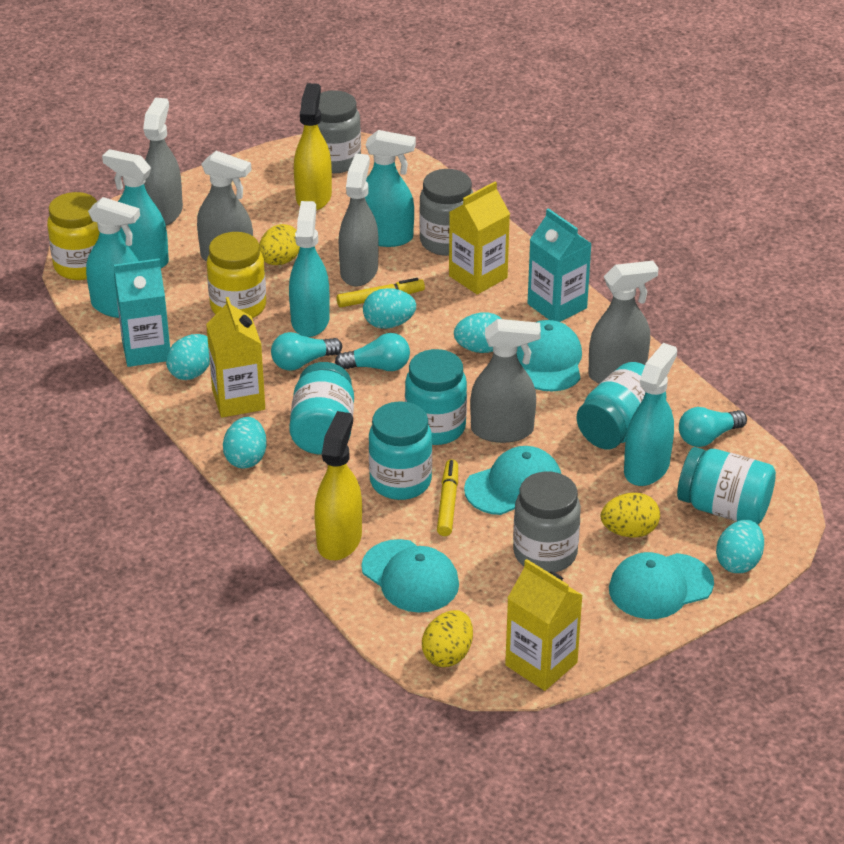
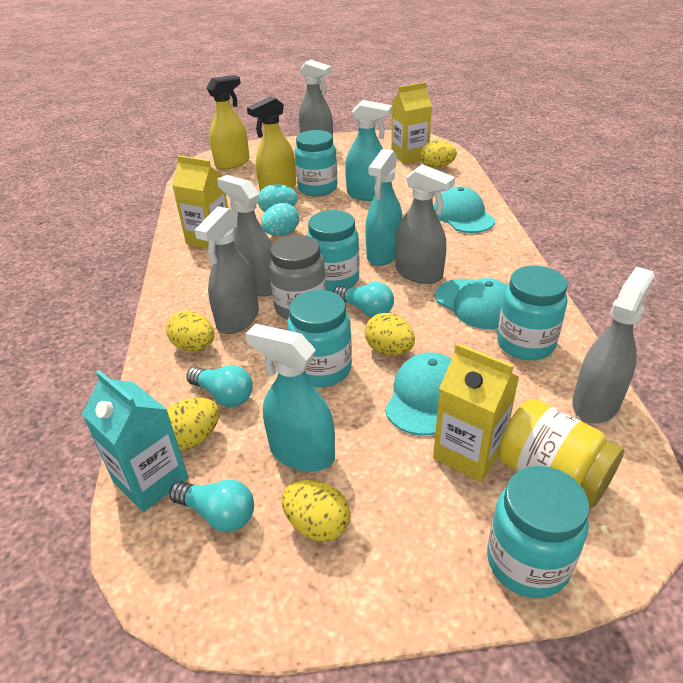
grey jar: [318,90,361,173] [419,169,473,256] [513,471,581,573] = 3 -> [269,235,326,320] = 1
turquoise cap: [361,539,459,613] [464,446,561,515] [517,320,582,392] [609,552,714,619] = 4 -> [385,352,452,435] [434,186,495,233] [435,278,507,329] = 3
turquoise carton: [114,259,170,367] [528,208,592,322] = 2 -> [82,370,188,512] = 1
turquoise egg: [166,334,210,380] [223,417,267,468] [363,288,416,329] [454,312,501,353] [716,520,764,573] = 5 -> [258,184,298,212] [261,203,299,236] = 2
turquoise spray bottle: [86,197,140,318] [102,149,169,268] [289,201,330,337] [365,130,416,247] [624,343,677,486] = 5 -> [246,324,335,472] [345,100,392,201] [365,149,402,266] = 3
yellow egg: [259,224,300,265] [422,610,473,667] [601,493,660,538] = 3 -> [166,310,214,352] [167,398,219,451] [282,480,350,541] [365,313,415,356] [420,140,457,169] = 5
yellow jar: [47,192,99,280] [207,232,266,318] = 2 -> [498,399,624,508] = 1
yellow marker: [337,278,425,307] [437,459,458,536] = 2 -> none = 0

